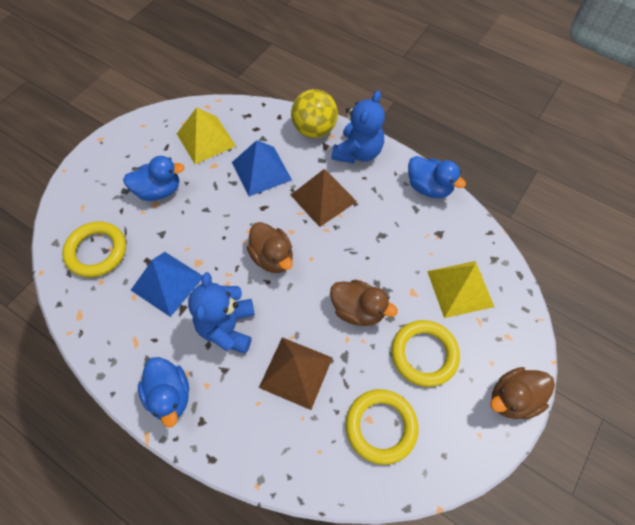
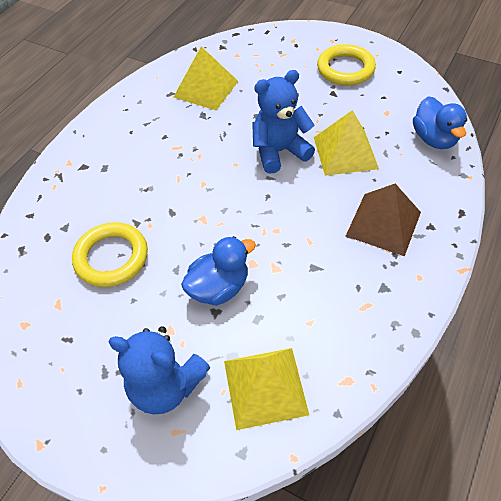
blue duck: [123,156,185,201] [138,357,189,428] [408,156,466,198] = 3 -> [181,236,256,306] [413,96,467,149] = 2
blue pyramid: [131,252,202,317] [232,140,292,197] = 2 -> none = 0
brown duck: [247,222,293,273] [330,280,398,326] [490,367,555,419] = 3 -> none = 0
brown pyramid: [259,337,332,410] [291,169,357,227] = 2 -> [346,184,421,256] = 1
yellow ball: [291,89,338,138] = 1 -> none = 0
yellow pyramid: [177,107,236,164] [427,261,494,318] = 2 -> [174,47,238,110] [224,348,309,430] [314,110,379,176] = 3
yellow ring: [62,222,126,277] [346,389,418,465] [391,320,460,387] = 3 -> [72,222,148,287] [317,44,376,85] = 2

